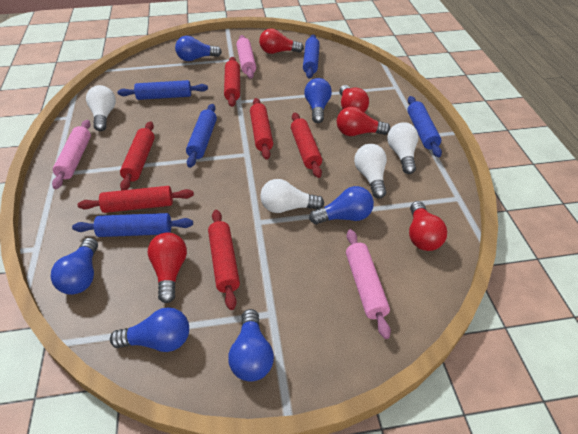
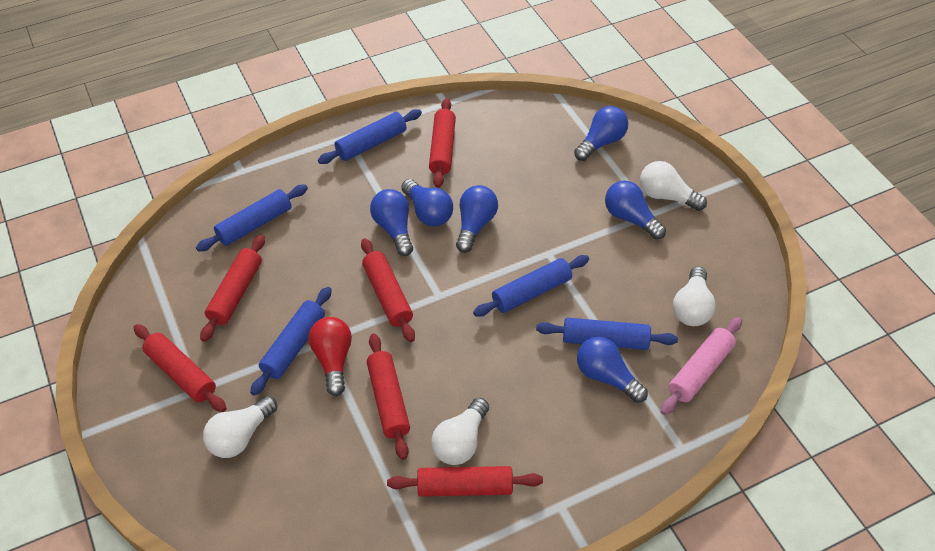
pink rolling pin: [52,120,91,189] [236,35,256,79] [346,229,391,339] = 3 -> [660,317,742,415] = 1
red light bulb: [148,233,187,303] [259,28,304,54] [337,106,390,136] [339,85,369,112] [409,201,447,251] = 5 -> [309,317,352,396] = 1

